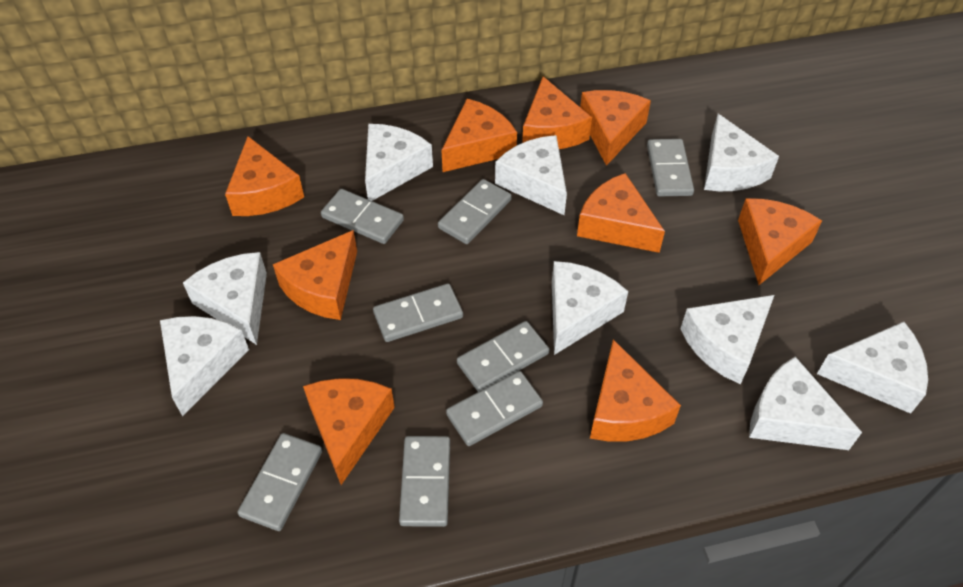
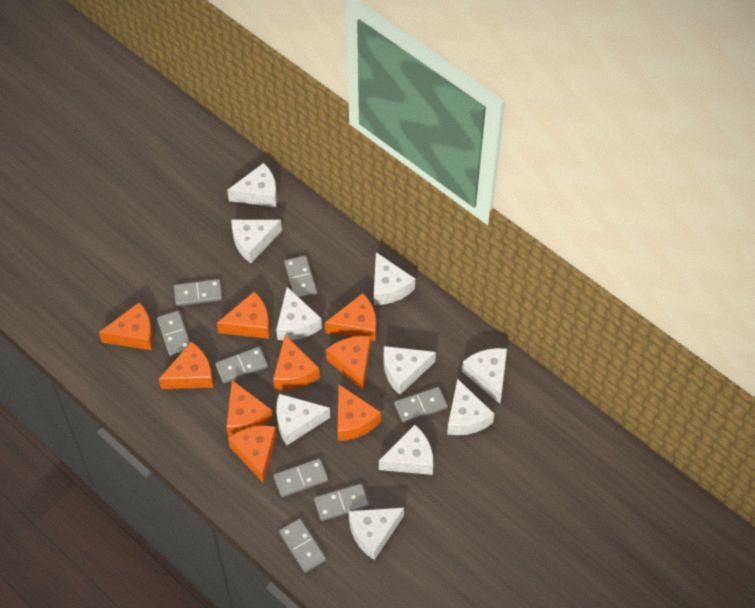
white cheese: [160,316,249,416] [183,252,267,345] [365,124,433,201] [495,135,567,215] [552,261,628,355] [680,295,774,384] [704,114,779,191] [749,356,862,450] [817,322,928,414] = 9 -> [227,163,277,207] [231,220,282,263] [276,287,322,340] [276,394,330,445] [349,508,404,560] [374,252,415,305] [379,425,433,475] [384,346,436,395] [447,379,494,435] [462,348,507,403] = 10

